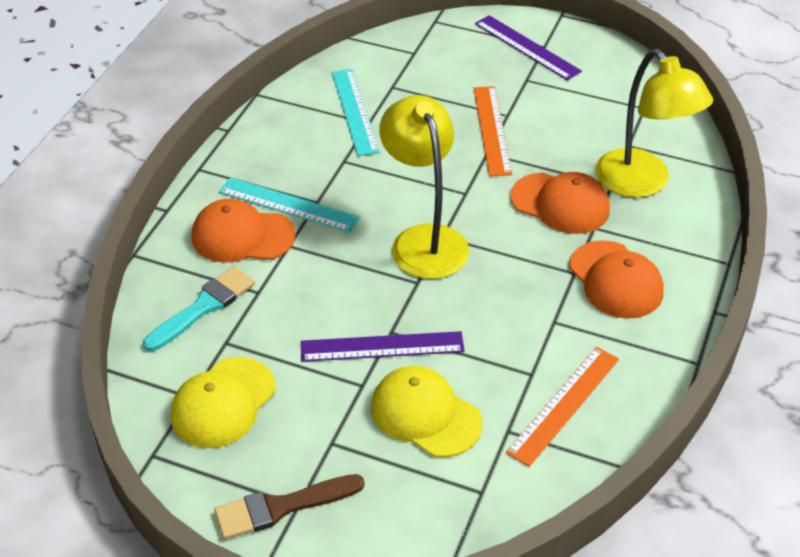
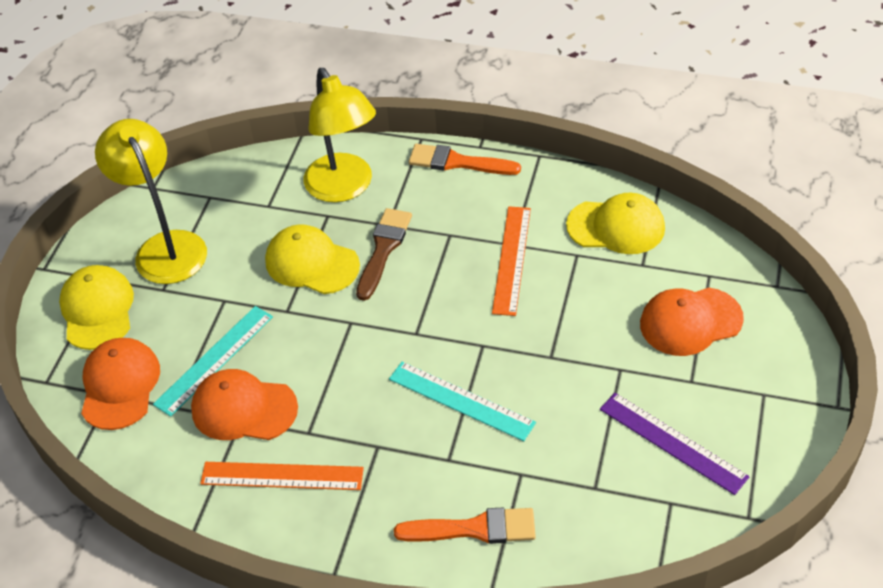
orange brush: none = 0 -> [394,507,536,544] [409,144,521,175] = 2
purple ruler: [301,331,464,362] [475,15,582,80] = 2 -> [600,393,750,495] = 1
turquoise brush: [143,266,255,351] = 1 -> none = 0
yellow cap: [171,357,276,448] [371,366,483,458] = 2 -> [59,265,134,350] [265,225,360,294] [566,193,665,254] = 3

